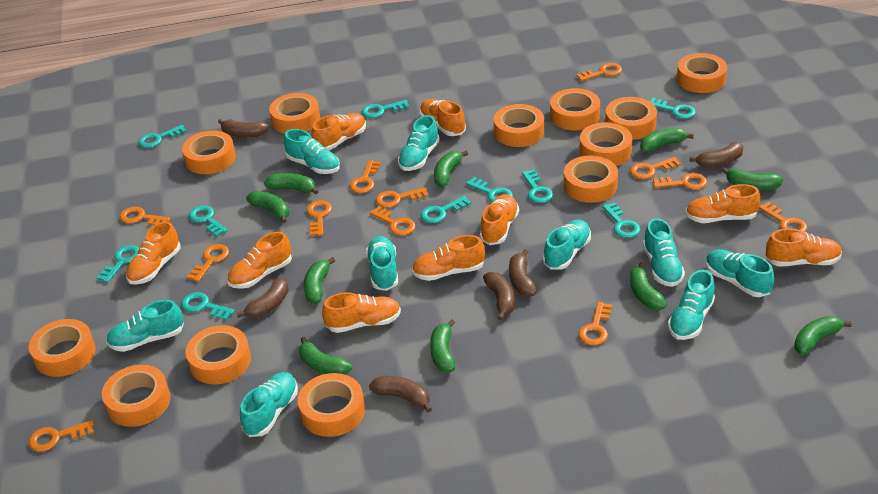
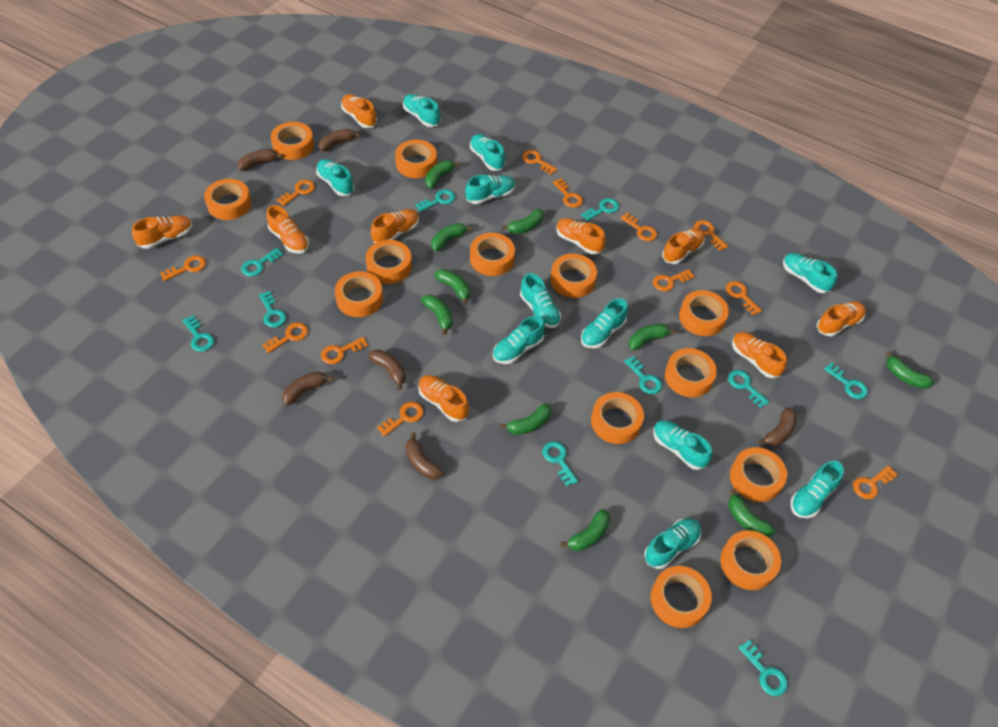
orange tape: [29,319,96,377] [102,365,170,427] [182,131,236,174] [186,325,251,384] [269,93,320,134] [298,373,365,437] [494,104,544,147] [550,88,600,130] [564,156,618,203] [579,122,632,166] [605,97,657,140] [677,53,727,93] = 12 -> [204,179,251,220] [271,122,314,160] [335,271,383,317] [366,240,412,284] [395,140,437,178] [470,233,515,276] [550,254,597,298] [591,392,644,444] [651,566,712,628] [665,348,717,397] [679,290,729,336] [720,530,781,590] [730,447,787,502] = 13
turquoise shoe: [106,300,184,352] [240,372,298,437] [284,129,340,174] [366,236,398,291] [398,115,440,171] [543,219,591,270] [643,218,685,287] [668,270,715,340] [706,249,774,297] = 9 -> [316,159,355,196] [403,94,440,127] [465,175,515,204] [470,134,505,171] [493,316,545,364] [520,273,561,328] [581,298,628,348] [644,518,701,569] [653,420,712,470] [783,253,837,293] [790,460,844,518] = 11

